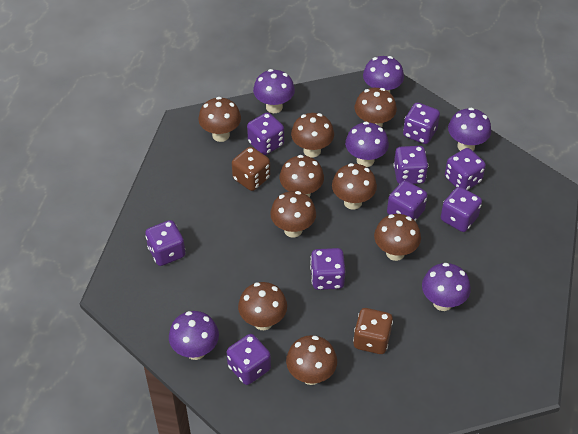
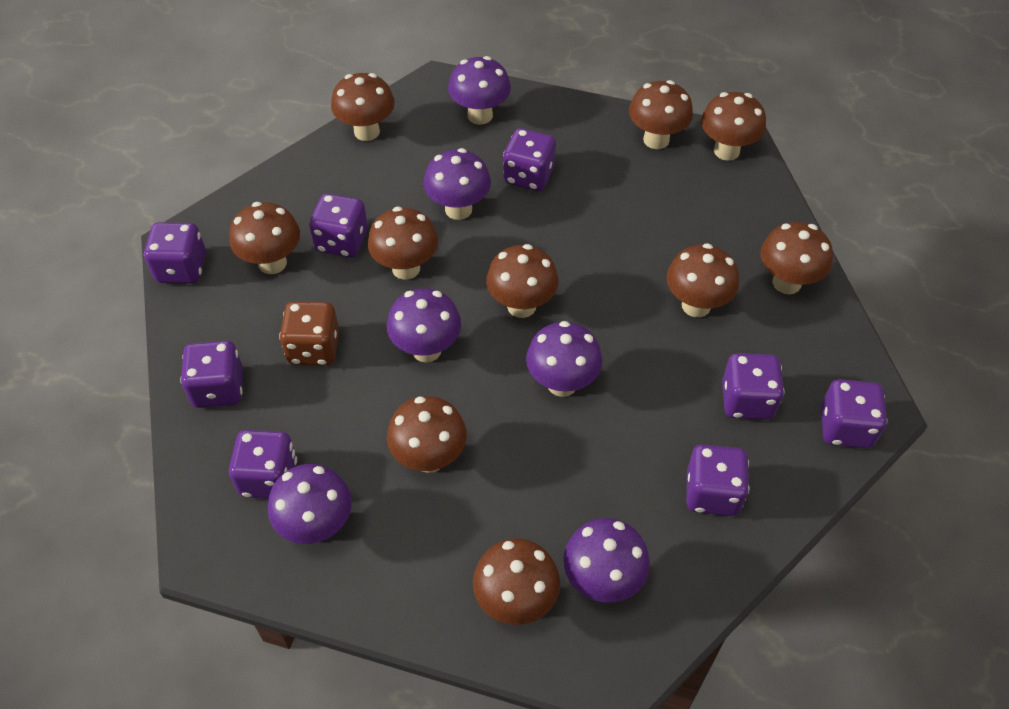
brown dice: [232,147,270,191] [353,308,393,354] = 2 -> [279,301,339,366] = 1
brown mushroom: [198,97,241,142] [238,282,287,330] [270,191,316,238] [280,155,324,197] [286,335,337,385] [291,113,334,158] [332,163,377,210] [355,88,397,128] [374,214,421,261] = 9 -> [230,202,300,274] [331,73,395,141] [368,207,438,280] [387,396,467,473] [473,538,560,625] [486,244,558,318] [629,80,693,149] [667,243,739,317] [701,92,766,161] [761,222,833,294] = 10
purple dice: [145,220,185,266] [227,334,271,385] [247,112,284,155] [310,248,345,290] [387,180,427,221] [393,146,429,184] [403,102,440,144] [441,187,482,232] [445,148,486,190] = 9 -> [144,222,206,283] [180,341,243,408] [229,430,297,499] [309,193,368,258] [503,128,556,191] [686,444,749,516] [722,353,784,420] [821,379,887,448] = 8

